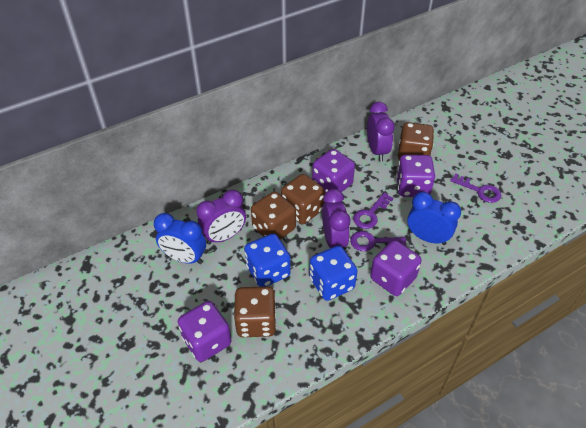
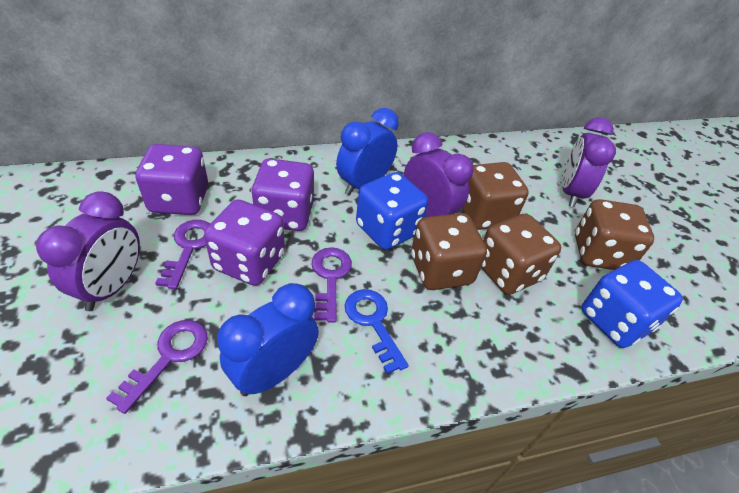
blue key: none = 0 -> [345,289,409,374] = 1
purple dice: [178,301,232,362] [312,149,355,193] [370,240,422,296] [396,155,435,197] = 4 -> [136,144,208,215] [204,199,285,286] [251,158,314,231] = 3

